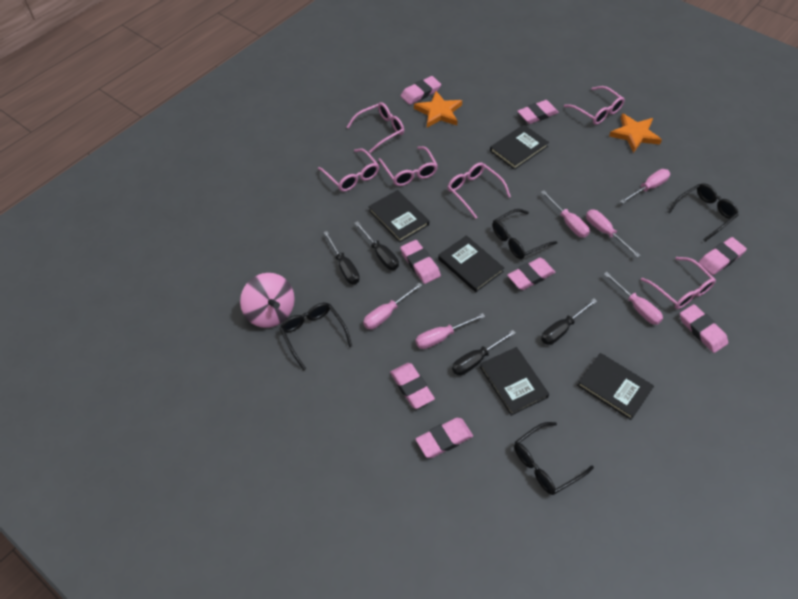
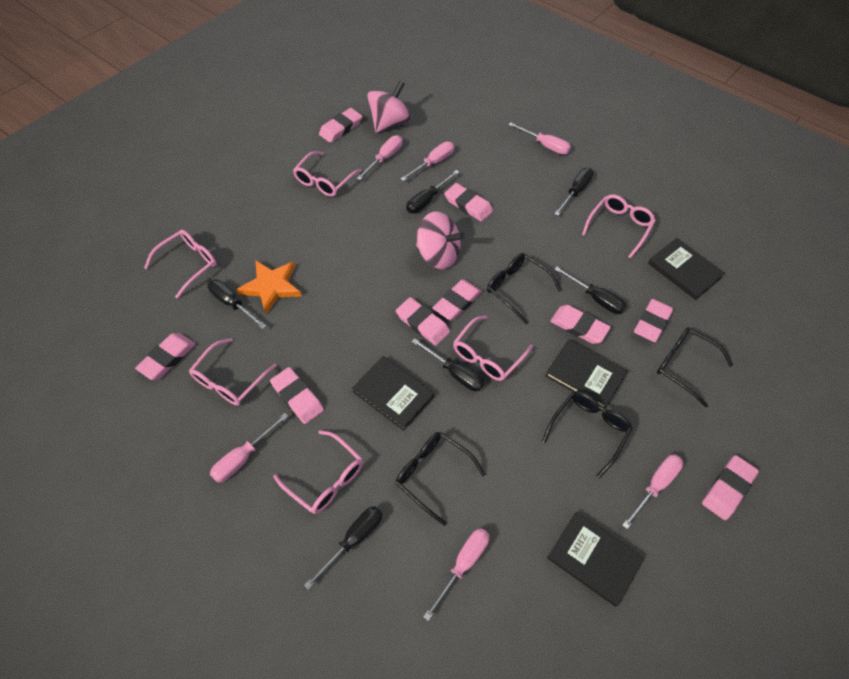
black book: [368,190,429,243] [438,235,504,292] [480,347,549,416] [490,125,549,170] [577,353,654,420] = 5 -> [352,356,434,431] [545,339,628,409] [547,512,644,607] [648,238,725,300] = 4
black screwdriver: [323,231,360,284] [355,221,399,270] [452,330,516,375] [541,299,597,345] = 4 -> [207,279,266,329] [304,506,383,590] [406,170,459,213] [412,338,484,391] [554,267,627,314] [555,168,594,216] = 6
orange star: [414,91,462,128] [609,113,662,153] = 2 -> [236,260,302,314] = 1
pink eraser: [390,363,435,409] [400,240,441,284] [401,76,441,105] [416,418,473,458] [507,258,555,290] [517,100,559,124] [680,304,728,353] [698,237,747,275] = 8 -> [135,333,195,380] [270,367,324,424] [319,108,362,143] [396,297,450,345] [433,279,482,320] [444,183,493,222] [550,305,611,344] [634,299,674,342] [702,455,759,520] = 9
pink spinning top: [240,273,295,328] = 1 -> [367,81,411,133] [416,211,464,269] = 2

